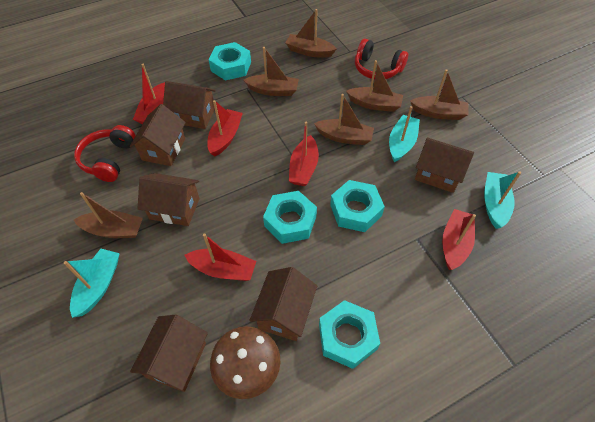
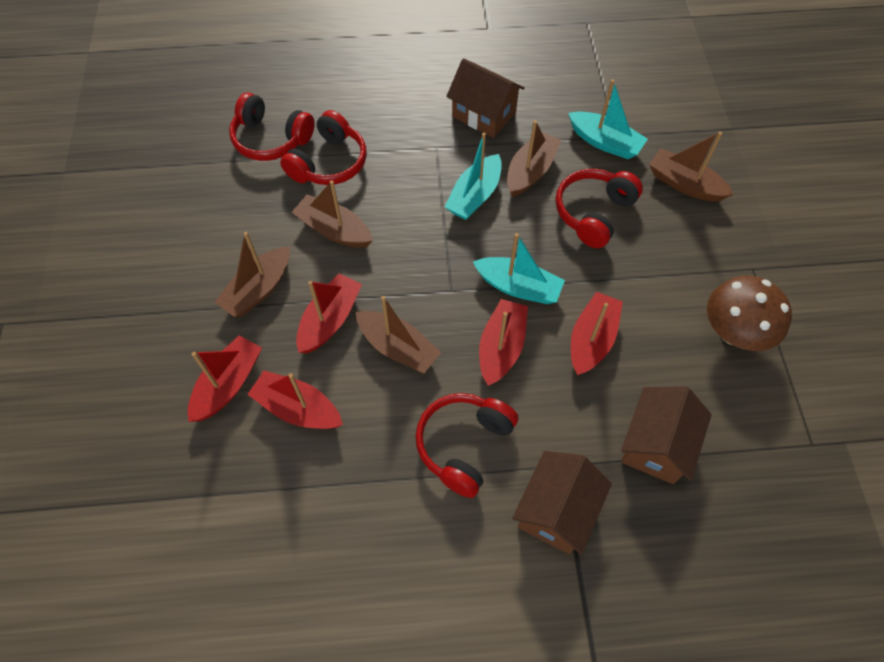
brown boat: [74,192,143,238] [244,47,299,96] [285,9,336,58] [314,94,374,145] [346,60,403,112] [410,69,469,120] = 6 -> [215,232,290,317] [292,180,373,248] [356,296,441,373] [507,120,561,197] [649,132,734,202] = 5
brown house: [130,104,186,166] [130,315,208,392] [138,173,200,226] [163,81,216,129] [249,267,317,341] [415,137,474,193] = 6 -> [446,58,525,138] [512,451,612,554] [621,386,712,484] = 3
red headphones: [74,125,136,182] [355,39,408,79] = 2 -> [229,92,315,161] [280,110,367,185] [415,393,518,498] [555,169,643,248] = 4
turquoise nut: [209,42,251,80] [263,191,317,244] [319,300,380,369] [330,180,385,232] = 4 -> none = 0

